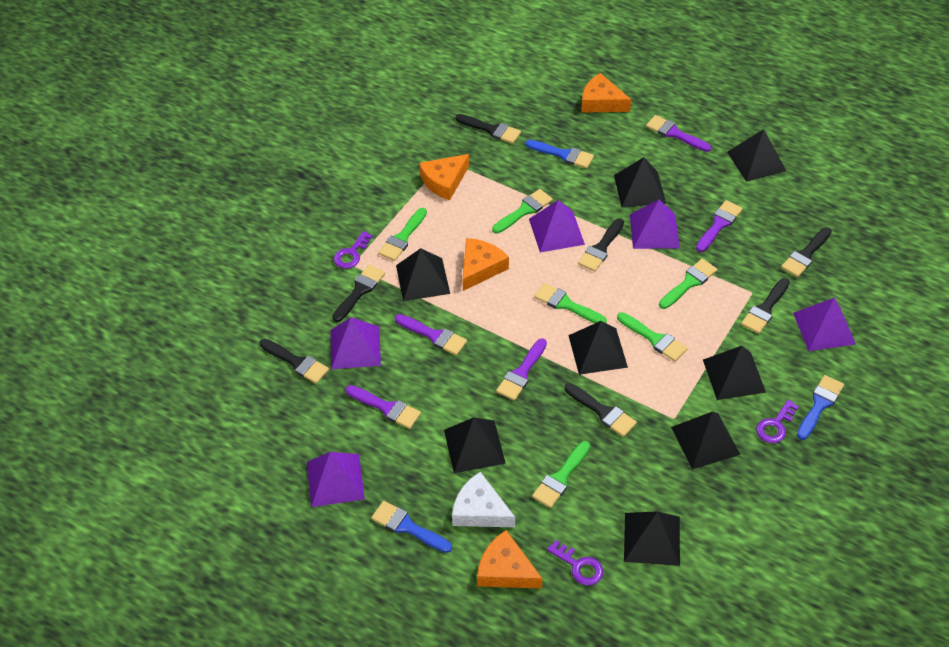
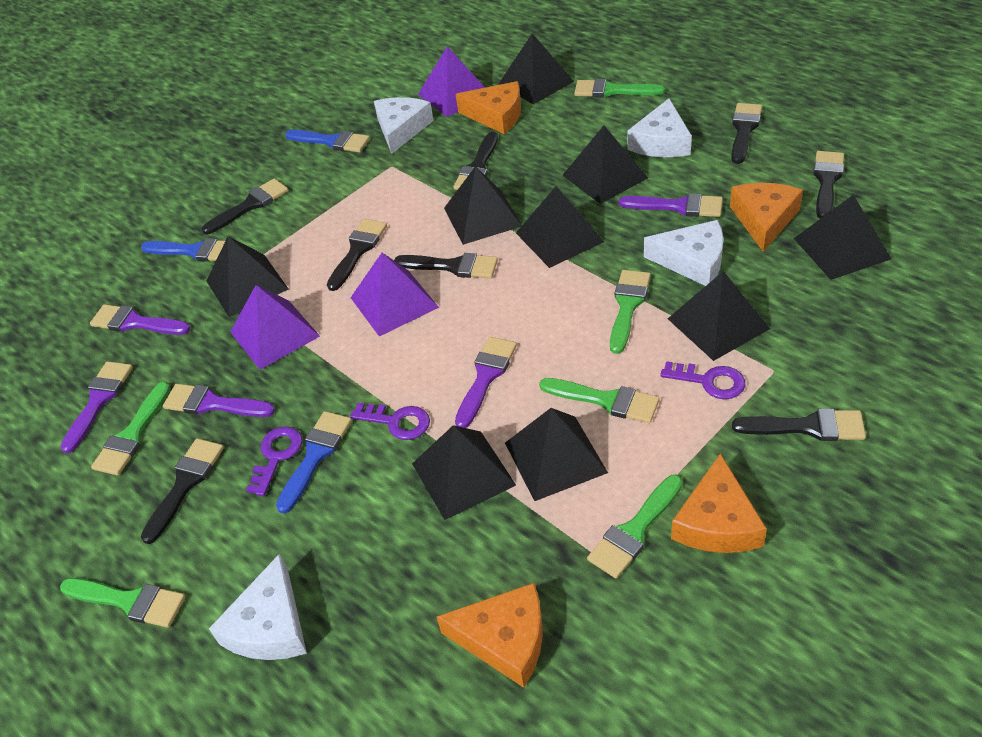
black brush: [260,339,329,384] [332,265,385,322] [455,114,521,144] [564,383,637,437] [578,218,624,272] [741,278,790,334] [781,227,832,277] = 7 -> [141,438,224,544] [201,179,288,234] [327,219,387,291] [394,253,498,278] [453,132,498,190] [731,103,762,164] [732,408,866,441] [813,151,844,219] = 8
black pyramid: [396,248,450,301] [444,417,506,473] [568,321,628,375] [614,157,666,208] [624,511,680,566] [671,411,741,469] [703,346,766,400] [727,129,786,182] = 8 -> [207,236,289,317] [412,425,516,520] [444,166,522,245] [499,33,574,104] [505,408,608,501] [516,186,604,268] [562,125,648,204] [668,271,770,361] [794,195,891,280] = 9
purple pyramid: [307,452,365,507] [331,317,381,369] [529,200,585,252] [630,200,680,249] [793,298,856,351] = 5 -> [230,285,320,370] [351,253,439,336] [418,46,485,117] = 3
white cheese: [452,472,515,527] = 1 -> [209,553,307,660] [374,97,433,154] [628,98,692,157] [644,220,724,286] = 4

